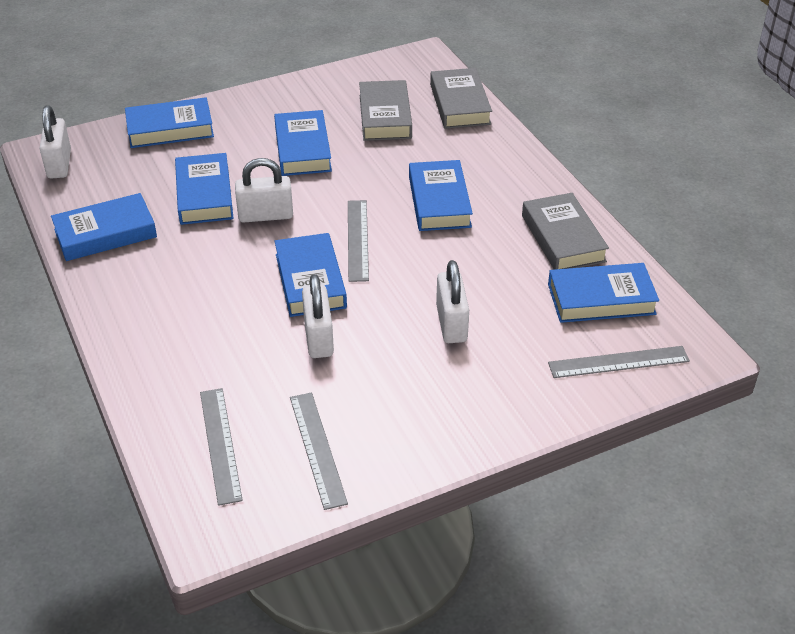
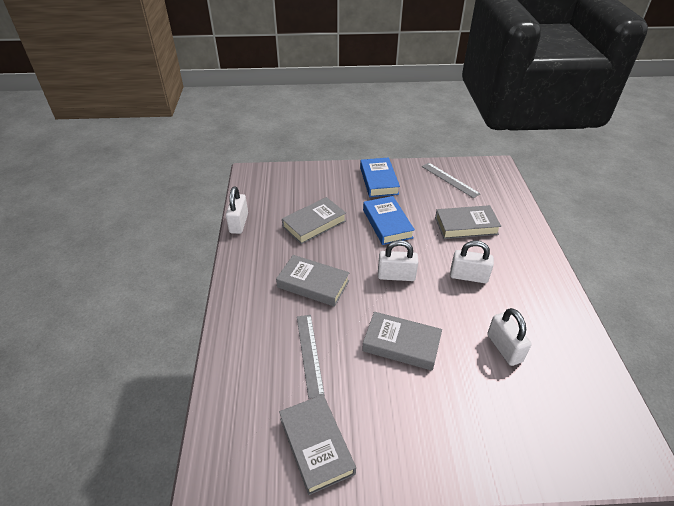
blue book: [51,193,157,261] [125,97,214,148] [175,153,234,225] [274,110,332,176] [274,233,347,317] [409,160,473,231] [548,263,659,323] = 7 -> [360,157,400,197] [363,196,415,245] = 2
grey book: [359,80,412,141] [430,68,492,129] [522,193,609,270] = 3 -> [276,255,350,307] [279,395,356,495] [282,197,346,244] [362,312,442,371] [435,205,501,239] = 5
grey ruler: [200,388,243,506] [290,392,348,510] [348,200,369,282] [548,346,690,378] = 4 -> [297,315,325,399] [422,163,481,198] = 2

